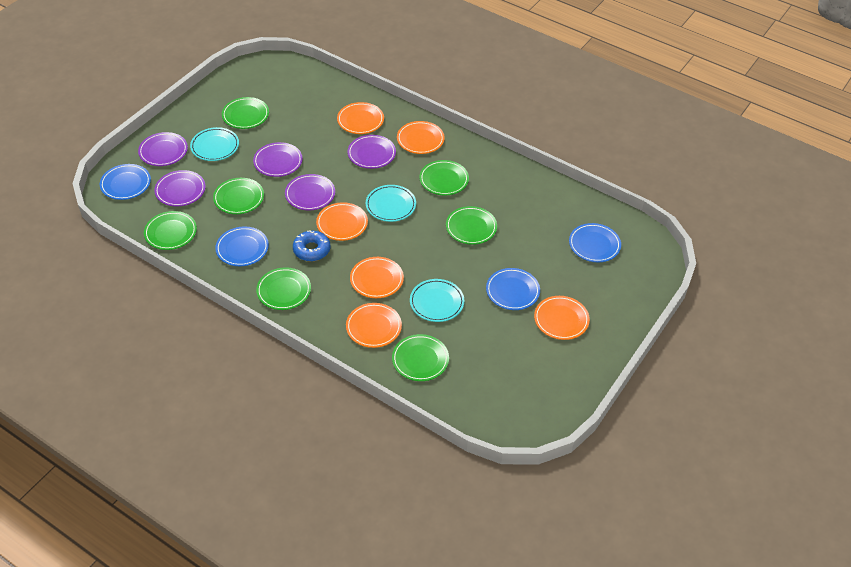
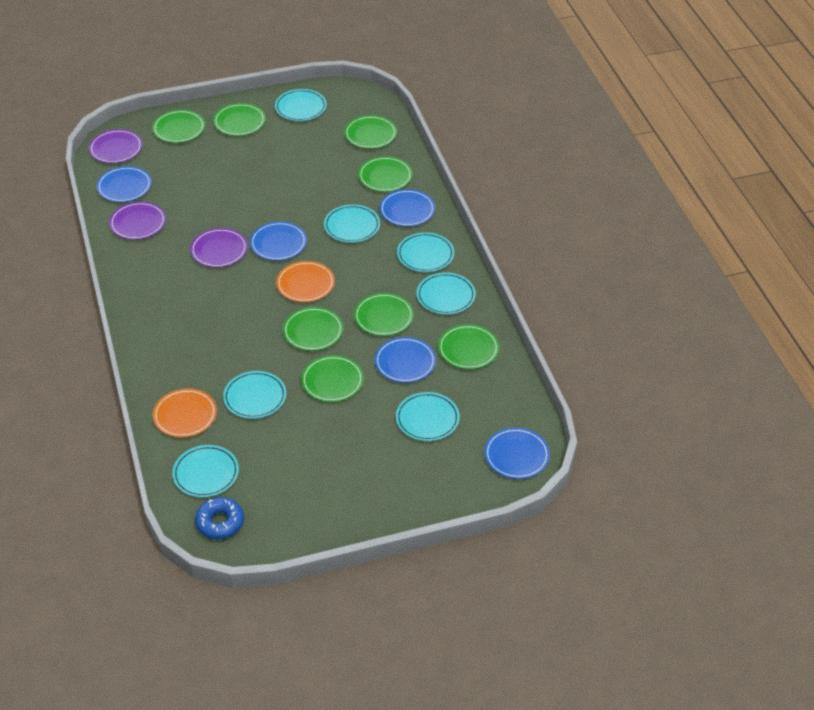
blue plate: [100,164,151,200] [215,226,269,266] [486,268,540,310] [569,223,621,262] = 4 -> [96,166,152,202] [250,221,307,261] [374,337,436,383] [379,189,435,227] [484,427,550,479] = 5
green plate: [144,211,197,250] [213,178,264,214] [222,97,269,129] [256,267,311,310] [392,334,449,381] [420,160,469,195] [446,206,497,245] = 7 -> [152,110,205,143] [213,103,266,136] [283,307,343,351] [301,355,364,402] [344,115,397,149] [354,293,414,336] [358,156,413,192] [438,324,499,369] = 8
orange plate: [316,202,368,241] [337,102,384,134] [346,303,402,348] [350,257,404,298] [397,121,445,154] [534,296,590,340] = 6 -> [153,388,217,438] [276,261,335,302] = 2
purple plate: [138,132,188,166] [154,170,206,207] [253,142,303,177] [285,174,335,210] [348,135,396,169] = 5 -> [89,129,143,164] [109,202,166,240] [190,228,248,268] = 3
turquoise plate: [190,127,239,161] [366,185,416,222] [410,279,464,322] = 3 -> [172,445,239,498] [223,371,286,419] [275,89,327,121] [324,204,380,243] [396,392,460,441] [397,232,454,272] [417,272,476,315] = 7

